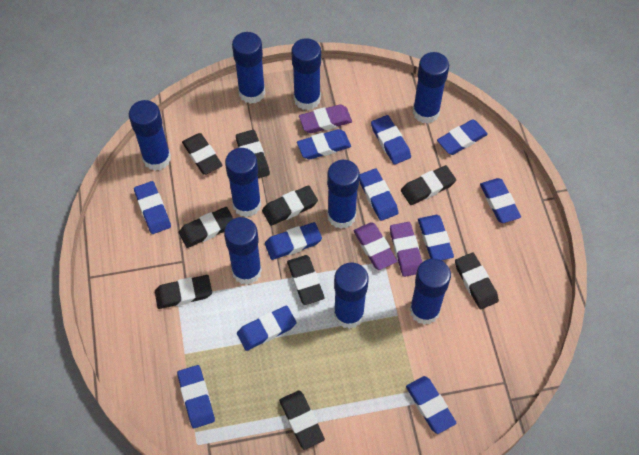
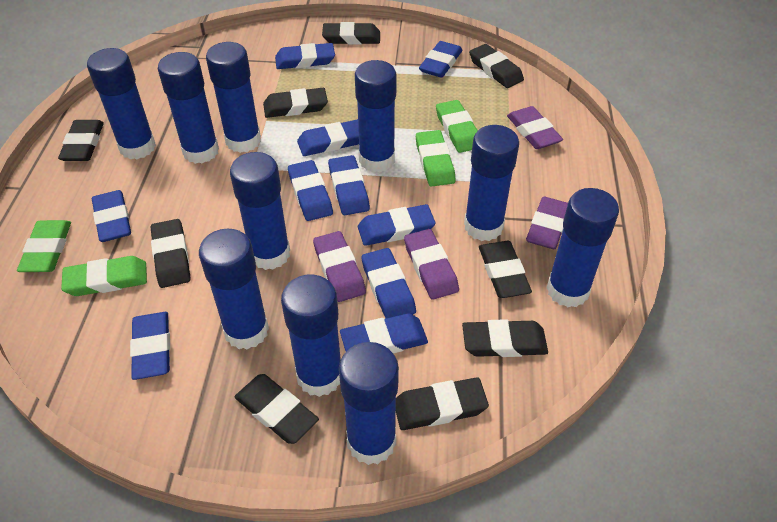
blue eraser: [134,181,171,234] [177,365,215,428] [237,305,297,351] [265,222,322,260] [297,129,351,160] [359,168,398,221] [371,115,411,165] [406,376,456,434] [418,215,454,260] [437,120,488,155] [480,178,521,223] = 11 -> [92,190,131,242] [130,312,170,380] [275,43,335,69] [288,160,333,221] [297,119,359,156] [328,155,370,215] [340,313,428,354] [358,204,436,246] [361,248,416,318] [419,41,462,78] = 10
blue glue stick: [129,100,171,171] [224,217,262,285] [225,148,261,217] [232,32,265,104] [291,38,321,110] [327,160,360,229] [334,263,369,329] [410,258,451,325] [413,52,449,124] = 9 -> [87,48,156,159] [158,52,219,164] [199,229,269,350] [206,42,261,153] [230,152,290,270] [281,275,341,397] [339,342,399,465] [355,60,397,172] [464,125,519,241] [547,188,619,307] = 10
green eraser: none = 0 -> [17,220,71,272] [61,256,147,296] [416,130,456,187] [436,100,478,153] = 4
purple eraser: [299,104,352,133] [353,222,397,270] [390,222,422,277] = 3 -> [313,231,366,302] [404,229,459,300] [507,106,563,149] [526,197,568,249] = 4

